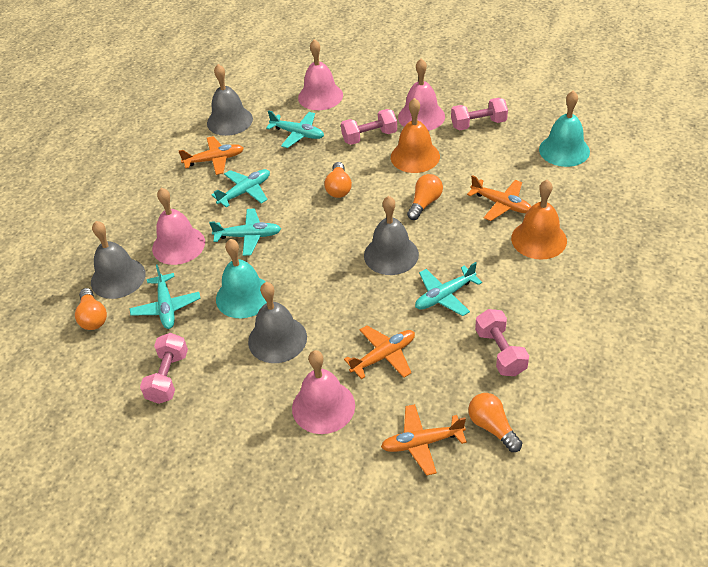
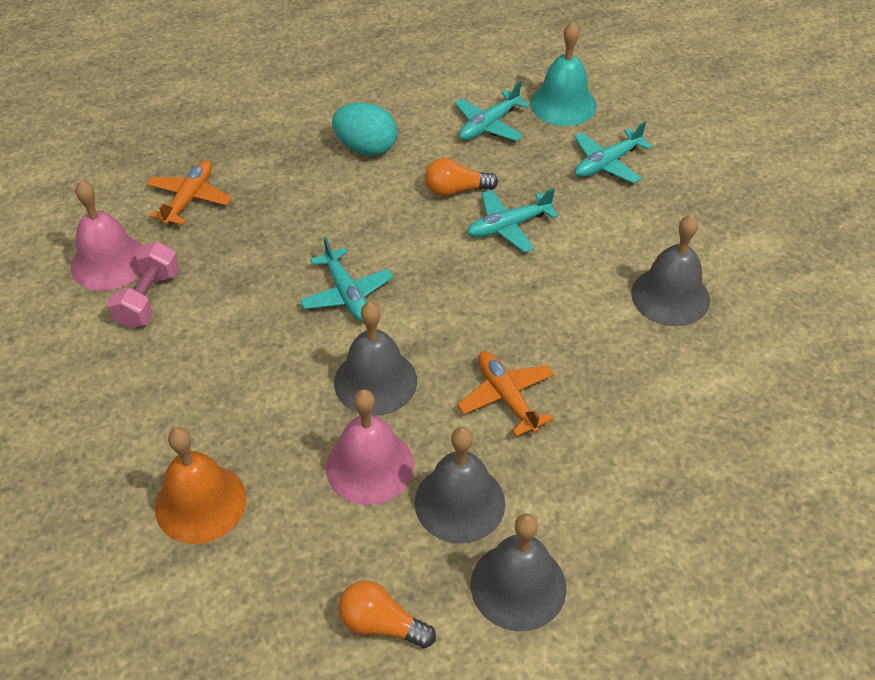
orange bell: [391,98,440,173] [511,180,567,260] = 2 -> [155,428,247,544] = 1
orange light bulb: [75,288,107,330] [324,162,352,198] [407,174,443,220] [468,393,522,452] = 4 -> [339,580,436,648] [425,158,498,197] = 2
orange plane: [179,136,244,175] [344,325,415,379] [381,404,467,476] [467,175,532,221] = 4 -> [147,160,232,225] [457,351,554,436] = 2
pink bell: [152,188,205,265] [292,350,355,434] [298,39,343,110] [398,59,445,131] = 4 -> [71,180,143,291] [326,389,414,505] = 2
pink dumbbell: [140,333,188,404] [341,109,397,145] [451,98,508,130] [475,309,529,376] = 4 -> [107,242,180,328] = 1
turquoise bell: [216,239,267,318] [539,91,590,167] = 2 -> [530,22,597,126] = 1
turquoise egg: none = 0 -> [332,102,397,156] = 1
turquoise plane: [130,264,200,329] [209,208,281,256] [212,169,270,208] [266,110,324,148] [415,262,482,316] = 5 -> [300,237,393,321] [454,81,530,141] [467,188,558,252] [574,121,652,184] = 4

